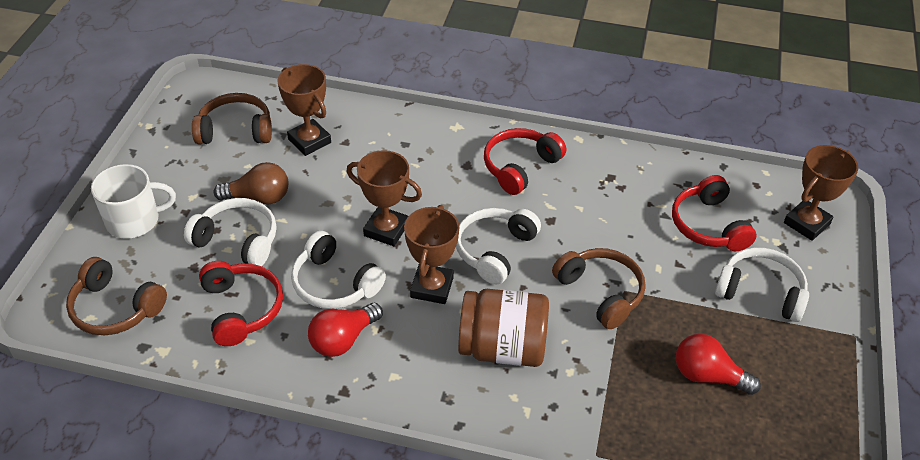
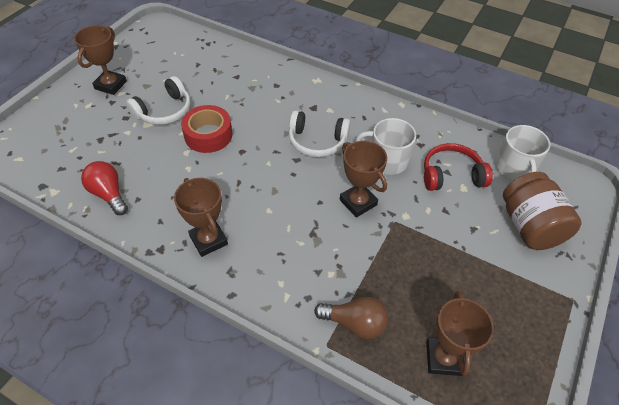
brown headphones: [66,257,167,335] [192,93,272,144] [552,248,646,329] = 3 -> none = 0
red headphones: [199,261,283,346] [484,128,566,195] [672,175,756,251] = 3 -> [424,143,493,191] = 1
red light bulb: [308,303,383,357] [676,334,761,395] = 2 -> [81,161,128,215] = 1
red tape: none = 0 -> [181,105,232,153] = 1
white headphones: [184,198,277,266] [291,231,386,309] [456,208,541,284] [715,247,809,322] = 4 -> [126,76,191,125] [289,110,350,157] = 2
white mug: [91,164,176,239] = 1 -> [356,118,416,175] [495,125,550,181] = 2

